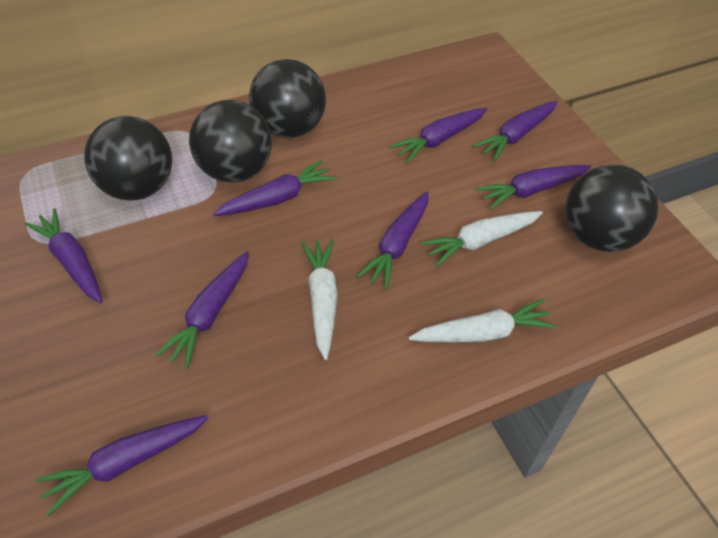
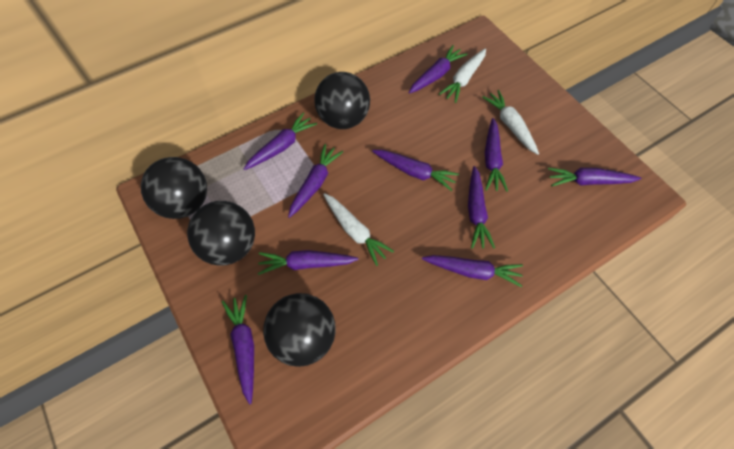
purple carrot: [25,208,103,303] [35,415,208,516] [155,251,249,369] [213,160,336,216] [356,191,429,290] [389,108,487,163] [473,101,558,161] [476,165,591,210] = 8 -> [222,295,254,404] [244,113,317,170] [258,250,358,275] [288,144,343,218] [372,150,459,191] [409,45,468,94] [422,255,523,287] [468,166,495,249] [485,118,508,192] [548,168,641,187] = 10

